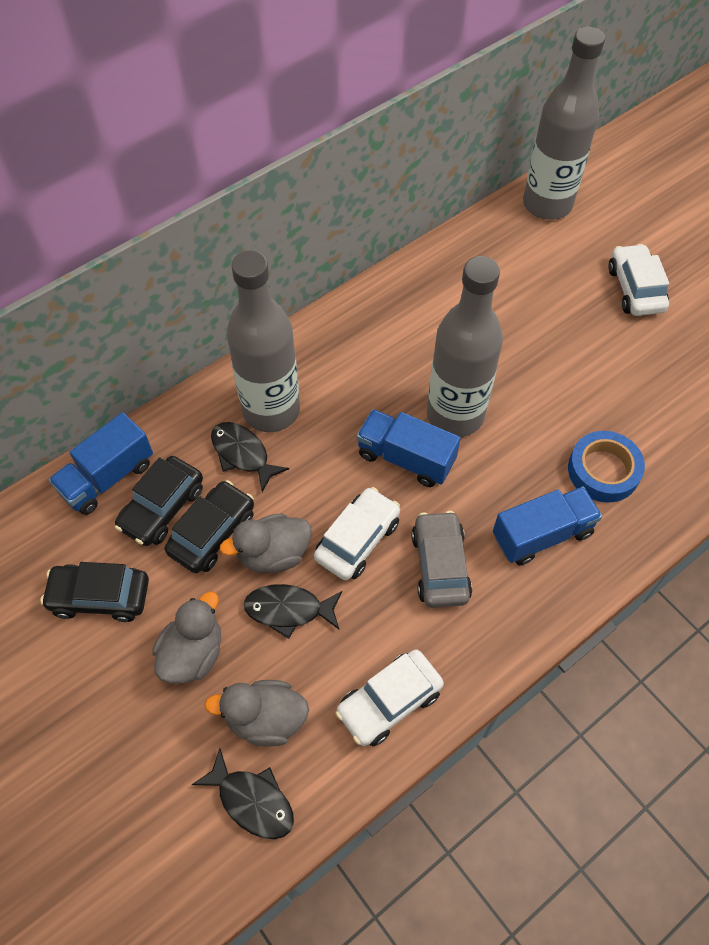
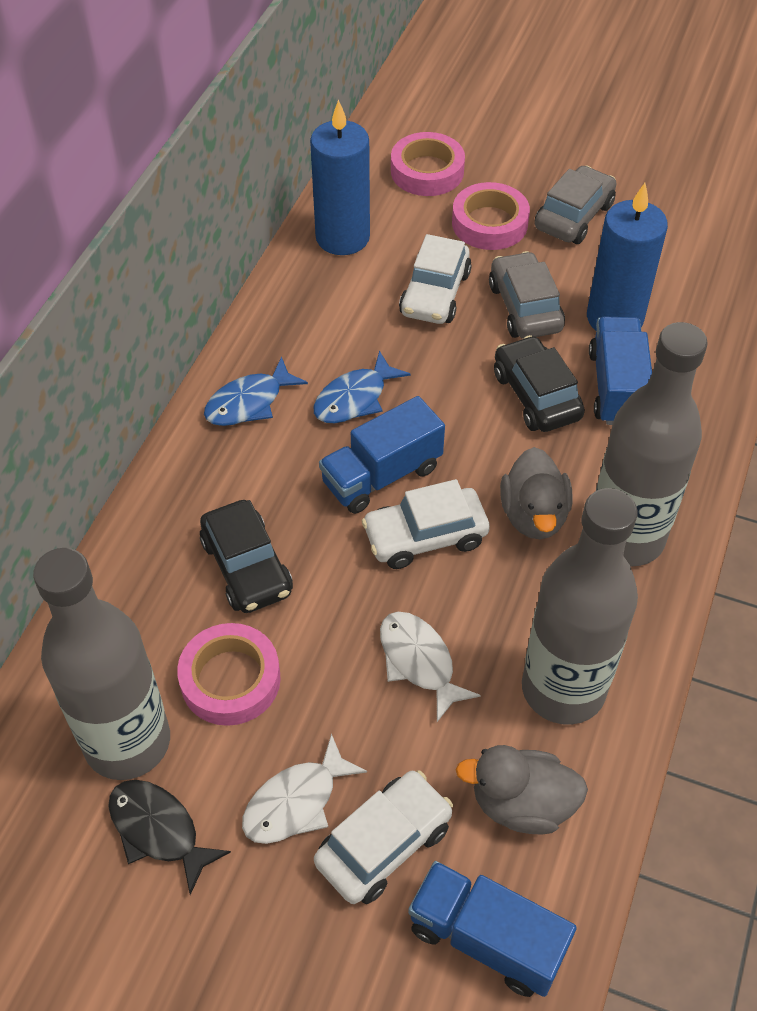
black car: [40,562,149,622] [115,456,203,546] [165,480,254,573] = 3 -> [200,500,293,613] [494,335,585,432] = 2
black fish: [192,748,294,839] [211,422,289,492] [244,584,342,639] = 3 -> [108,780,231,895] = 1
blue candle: none = 0 -> [310,100,370,255] [587,183,668,331] = 2
blue fish: none = 0 -> [204,357,308,426] [313,351,410,423] = 2
blue tape: [568,431,645,503] = 1 -> none = 0
grey car: [411,511,472,608] = 1 -> [489,251,565,339] [534,165,616,244] = 2
grey duck: [152,591,221,684] [204,680,309,747] [220,513,312,573] = 3 -> [455,745,588,834] [500,447,573,539] = 2
pink tape: none = 0 -> [177,623,281,726] [391,132,465,196] [452,182,530,250] = 3
white fish: none = 0 -> [242,733,367,844] [380,612,481,722] = 2

